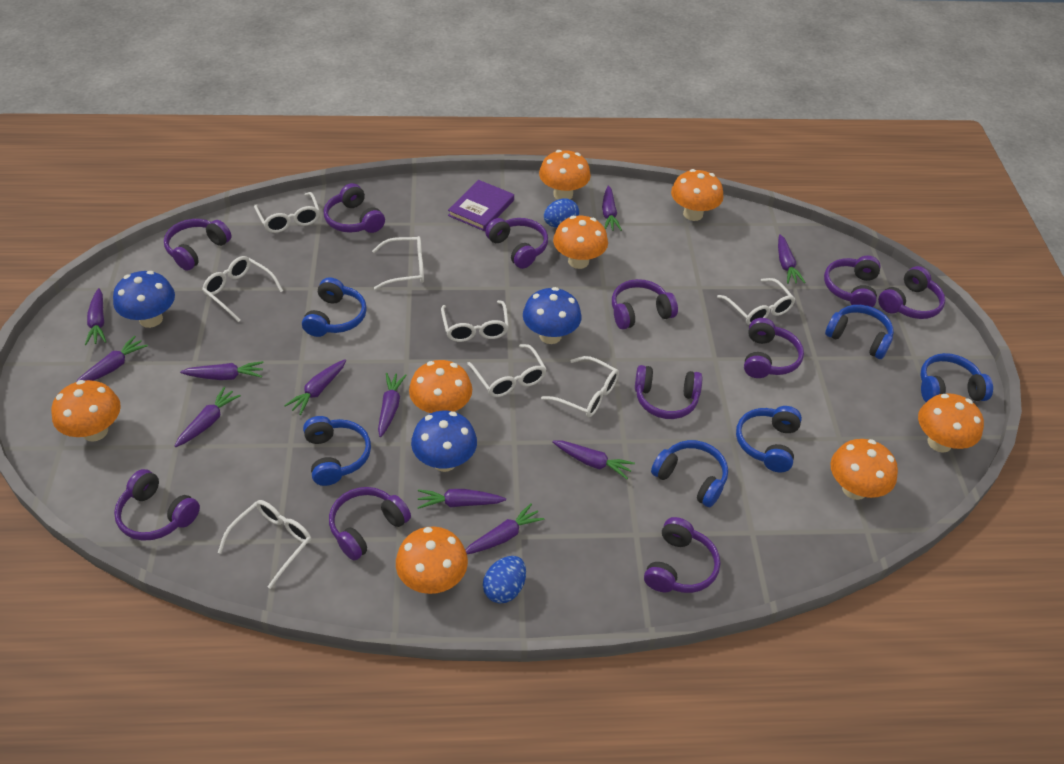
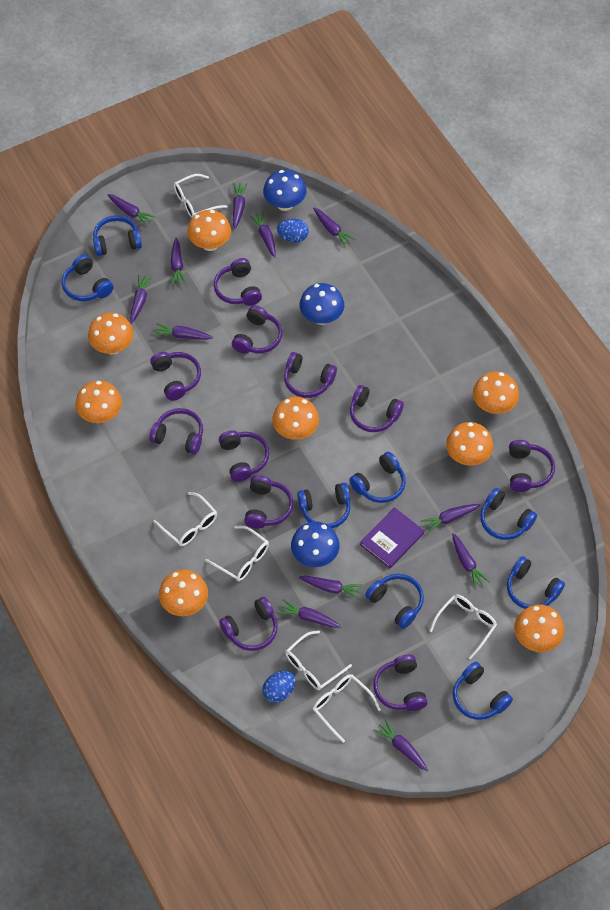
blue headphones: [302,277,367,337] [303,416,371,486] [651,440,728,507] [736,406,802,472] [825,305,894,359] [920,353,993,402] = 6 -> [62,254,113,301] [93,215,142,256] [297,483,351,528] [349,452,406,503] [365,574,424,629] [453,662,513,720] [480,488,537,540] [507,556,565,609] = 8
purple carrot: [76,336,148,382] [85,288,106,345] [174,387,241,447] [180,361,264,380] [284,359,346,415] [378,373,406,437] [417,489,506,509] [466,503,544,554] [552,440,635,479] [602,185,622,231] [778,234,806,284] = 11 -> [107,194,156,227] [130,274,153,324] [154,323,213,340] [171,237,187,286] [233,183,248,229] [249,211,276,258] [278,599,342,628] [299,576,363,599] [313,207,356,247] [373,719,428,771] [420,504,481,534] [452,533,490,589] = 12
white glasses: [202,256,283,322] [218,500,311,589] [254,192,320,233] [372,236,424,290] [441,300,509,342] [467,344,547,397] [541,356,619,417] [717,278,795,325] = 8 -> [153,492,217,546] [174,174,227,218] [205,526,269,581] [286,631,352,690] [313,674,381,743] [429,594,497,660] = 6

